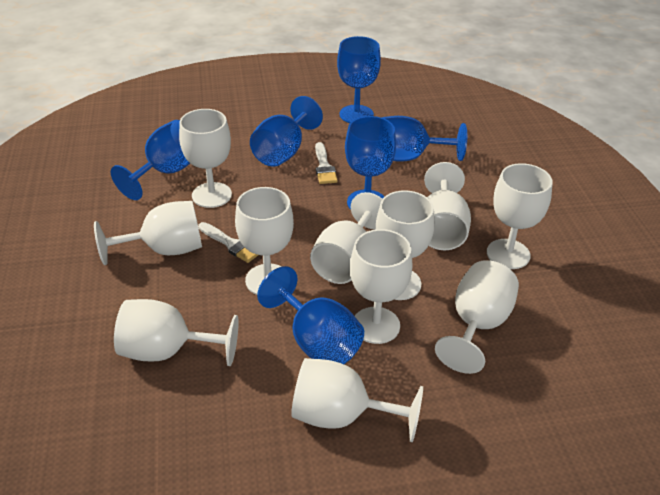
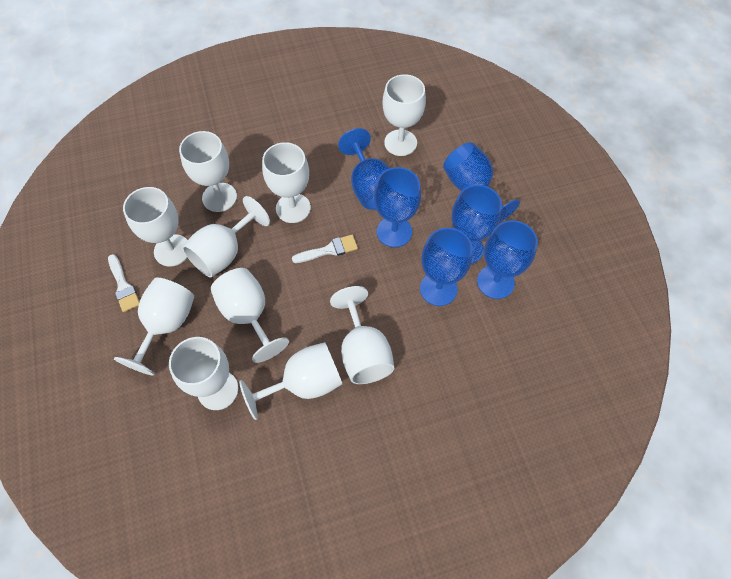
white goblet: [94,201,202,265] [114,299,239,366] [179,109,232,208] [235,187,294,295] [291,358,423,442] [310,192,382,284] [350,229,413,344] [376,190,435,300] [424,162,471,250] [435,260,519,374] [487,163,553,269] = 11 -> [114,278,194,376] [123,187,188,267] [169,337,239,410] [179,131,237,212] [182,196,270,277] [211,268,289,363] [239,342,342,420] [262,142,311,223] [330,286,394,384] [383,74,426,156] = 10

